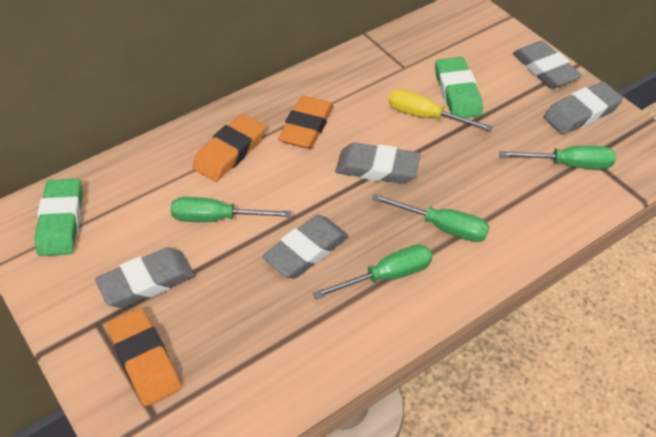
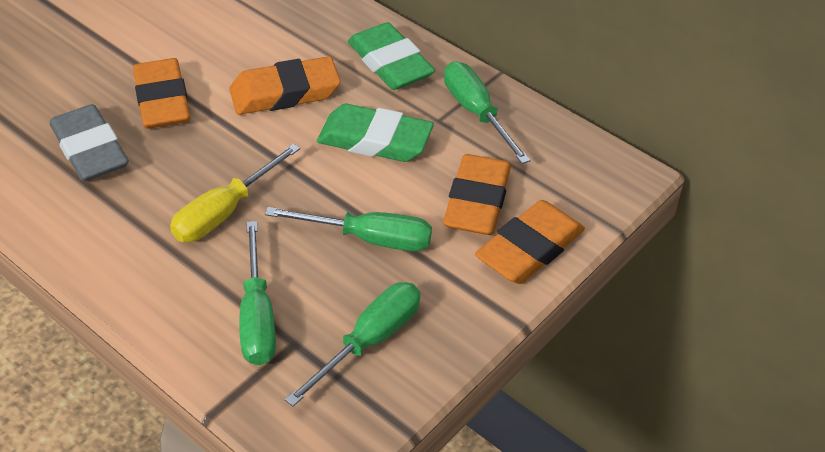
grey eraser: [95,247,195,308] [262,215,349,279] [335,143,421,184] [513,41,582,89] [544,82,623,135] = 5 -> [50,104,129,182] = 1
orange eraser: [106,308,181,406] [192,114,265,182] [278,96,333,149] = 3 -> [133,58,190,129] [229,56,341,115] [443,154,511,235] [475,200,585,284] = 4

